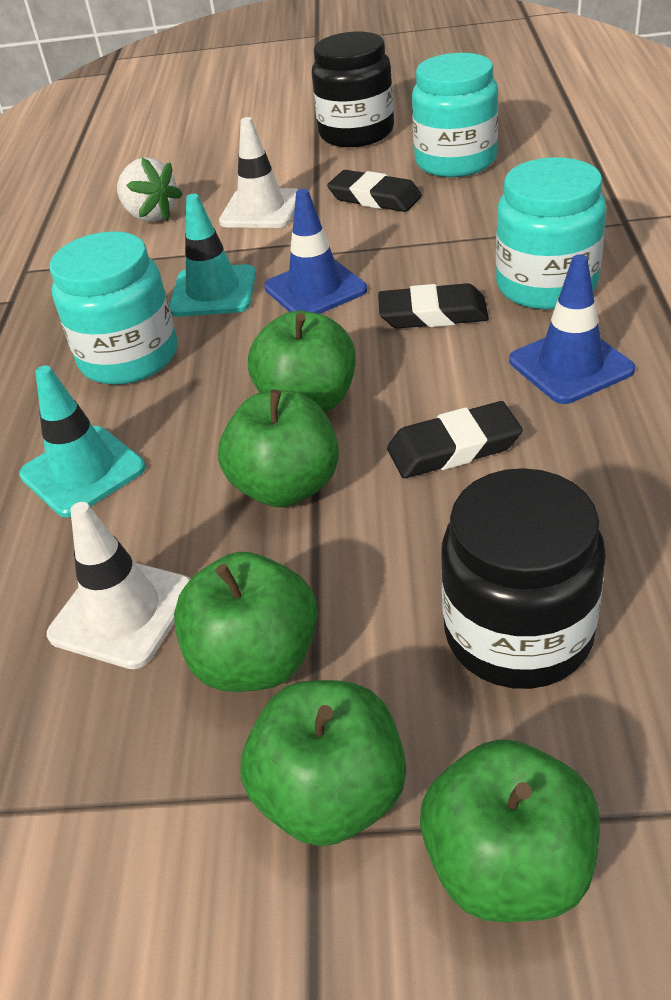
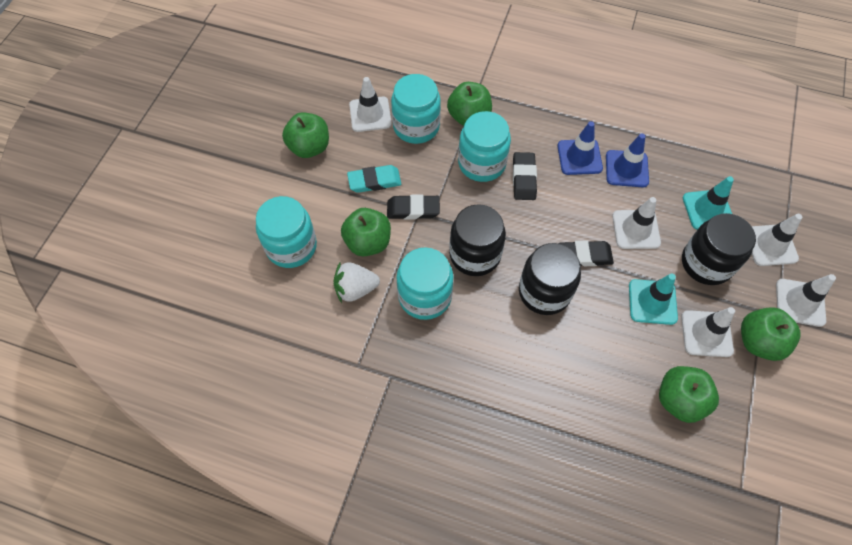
black jar: [312,31,394,147] [441,468,606,689] = 2 -> [449,204,506,276] [519,243,581,315] [682,213,756,285] = 3
turquoise eraser: none = 0 -> [347,165,401,193] = 1
turquoise jar: [50,231,177,385] [412,53,498,177] [496,157,607,309] = 3 -> [256,196,317,268] [391,74,441,144] [396,247,454,320] [458,111,511,182] = 4
white traffic cone: [47,502,190,669] [219,117,299,228] = 2 -> [349,77,392,132] [612,197,661,249] [681,307,735,357] [752,214,802,266] [776,274,836,327] = 5

